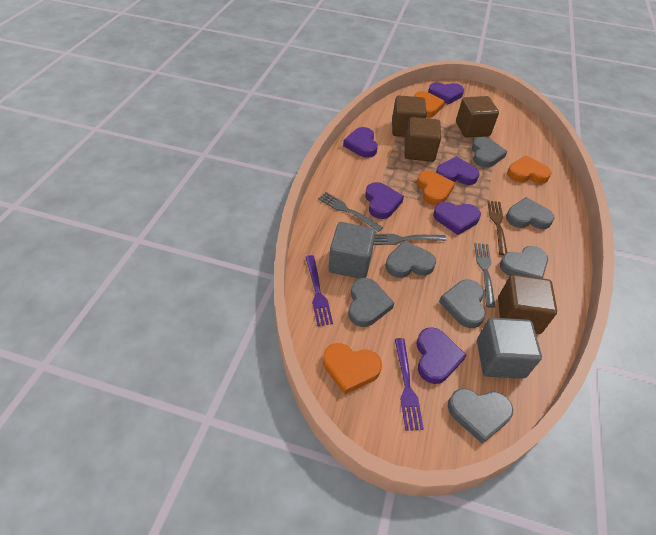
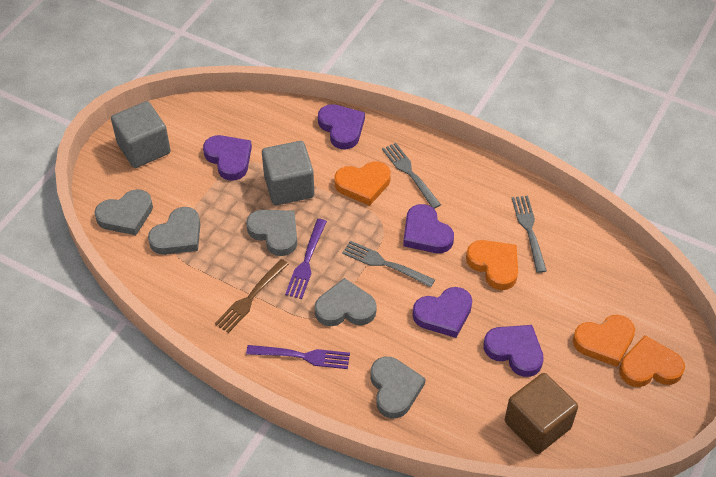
brown cube: [392,96,427,137] [405,117,441,162] [456,96,499,138] [498,274,557,334] = 4 -> [505,373,578,454] = 1
grey heart: [348,278,394,327] [386,240,436,278] [439,279,486,328] [448,388,513,444] [472,137,507,168] [500,246,548,278] [506,197,555,229] = 7 -> [94,189,153,235] [148,207,200,255] [246,210,297,256] [314,278,377,326] [370,357,426,418] = 5
purple heart: [343,127,378,158] [365,182,404,219] [416,327,466,384] [428,82,464,104] [433,202,481,235] [436,156,480,185] = 6 -> [203,135,252,181] [318,104,365,149] [403,204,454,253] [412,287,472,338] [484,325,544,377] = 5

